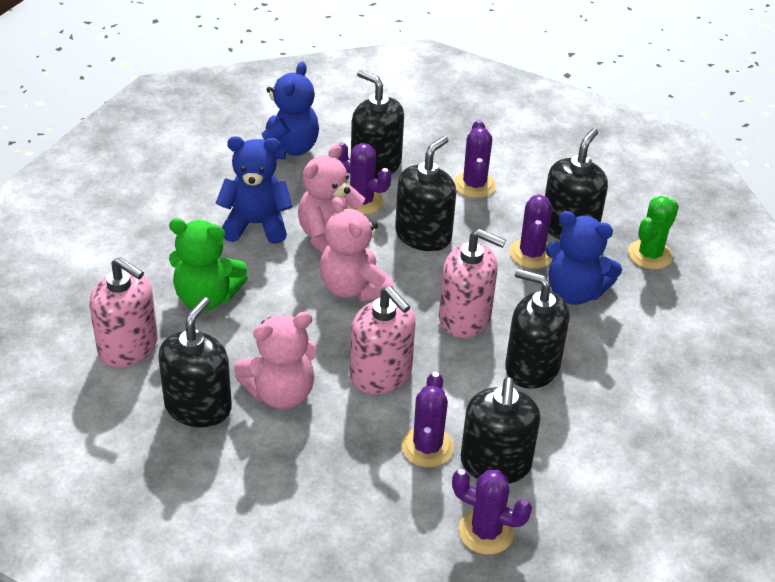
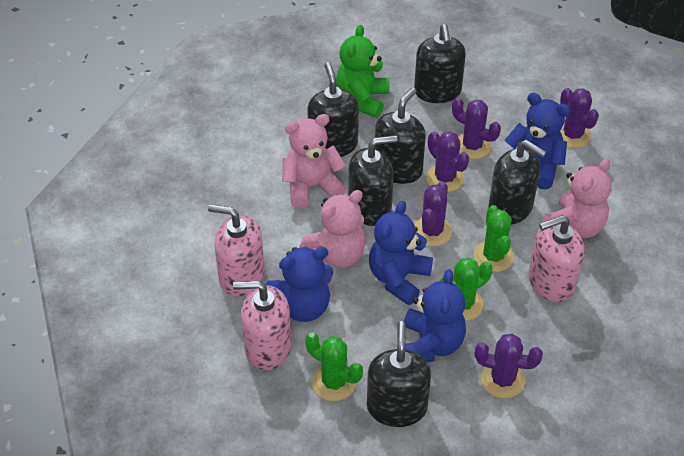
blue teddy bear: [216,136,293,244] [257,62,319,159] [546,211,622,305] = 3 -> [265,247,333,322] [369,201,433,305] [404,269,466,362] [505,93,570,189] = 4
green cactus: [628,196,679,269] = 1 -> [305,332,363,401] [440,258,493,321] [474,205,514,272] = 3

